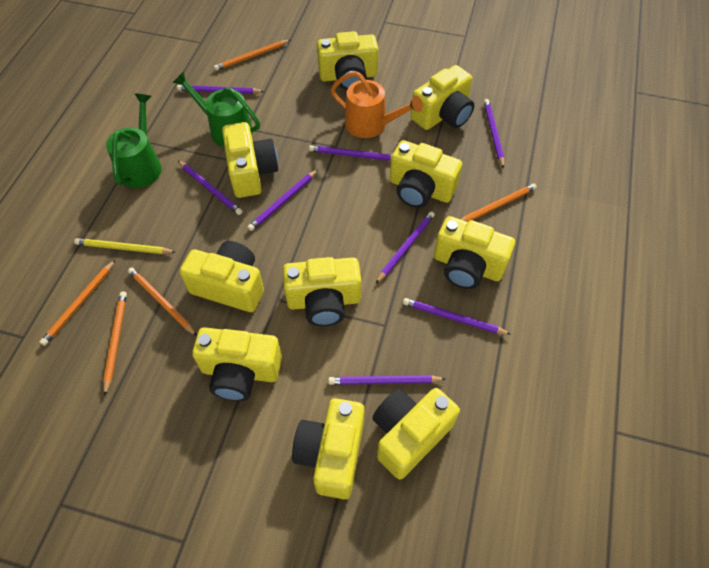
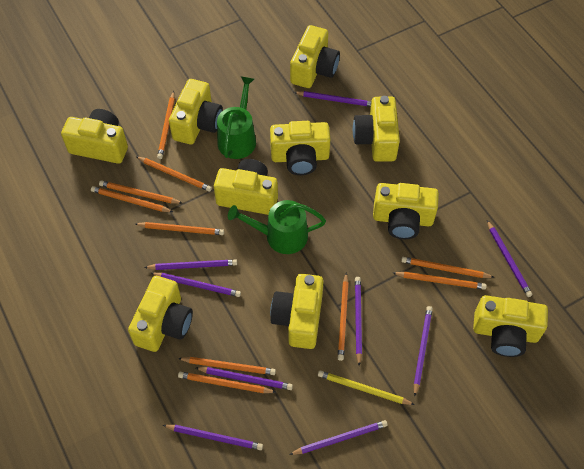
orange pencil: [40,260,115,346] [103,291,127,396] [128,267,197,336] [214,40,290,71] [461,184,537,222] = 5 -> [91,186,173,212] [99,180,182,204] [135,222,224,235] [137,157,212,192] [157,91,175,159] [178,357,276,375] [178,372,276,393] [338,272,349,361] [393,272,487,290] [401,257,494,278] = 10
orange watering can: [331,71,423,138] = 1 -> none = 0
purple pencil: [177,85,264,94] [178,161,243,215] [248,169,318,231] [309,145,392,161] [328,375,445,385] [376,211,435,283] [403,298,511,335] [484,99,504,168] = 8 -> [144,259,237,270] [151,273,241,297] [163,425,263,450] [196,367,293,390] [289,420,388,455] [294,91,371,107] [355,277,362,366] [414,306,433,396] [487,220,532,297] = 9

